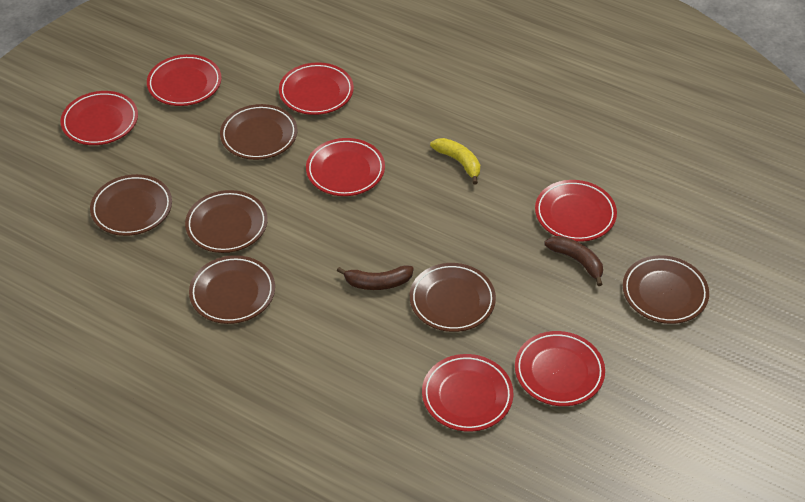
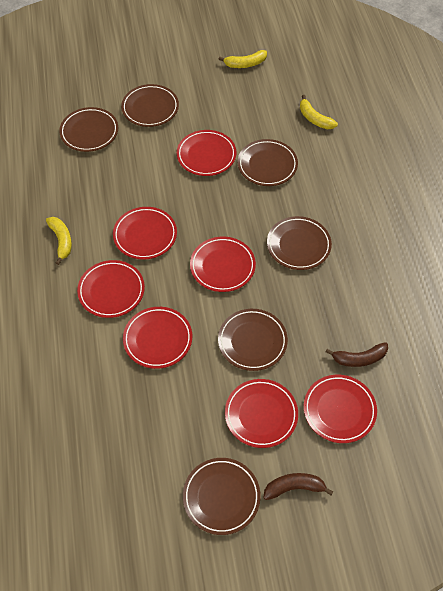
yellow banana: [430,138,480,184] = 1 -> [46,217,72,265] [218,50,267,68] [300,95,338,129] = 3

